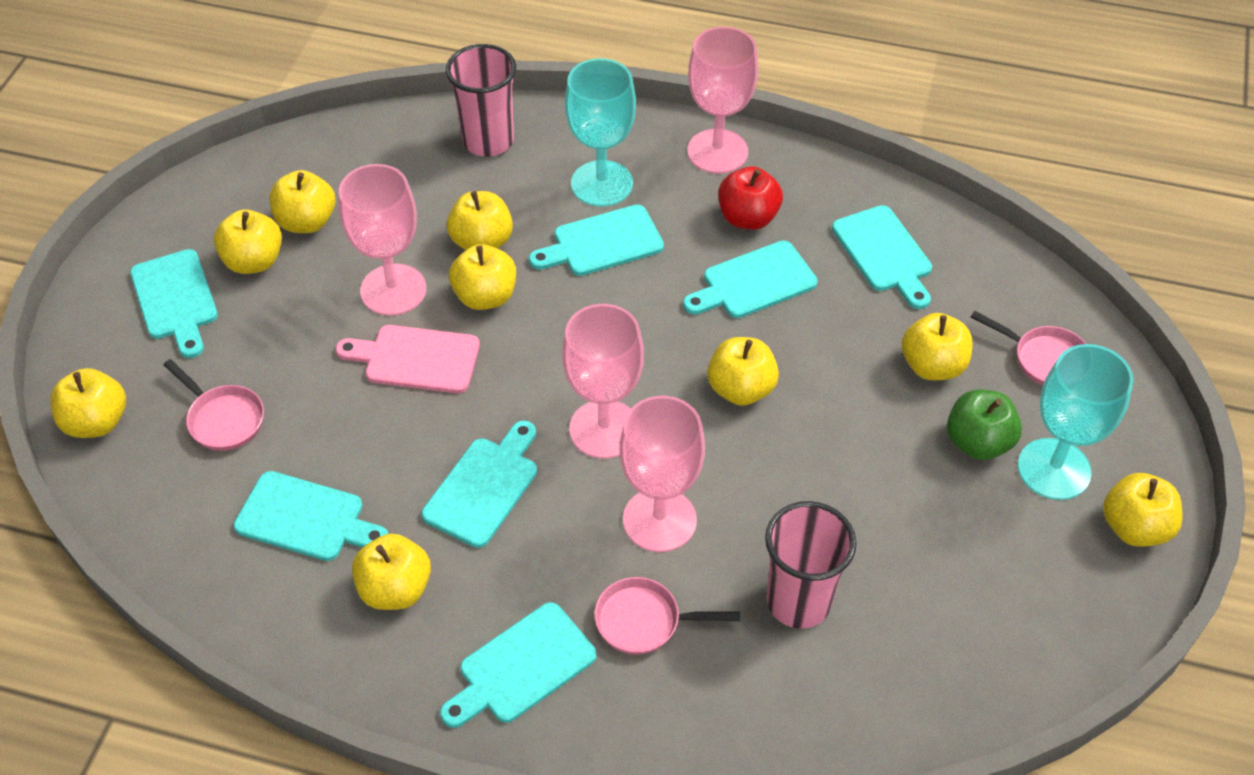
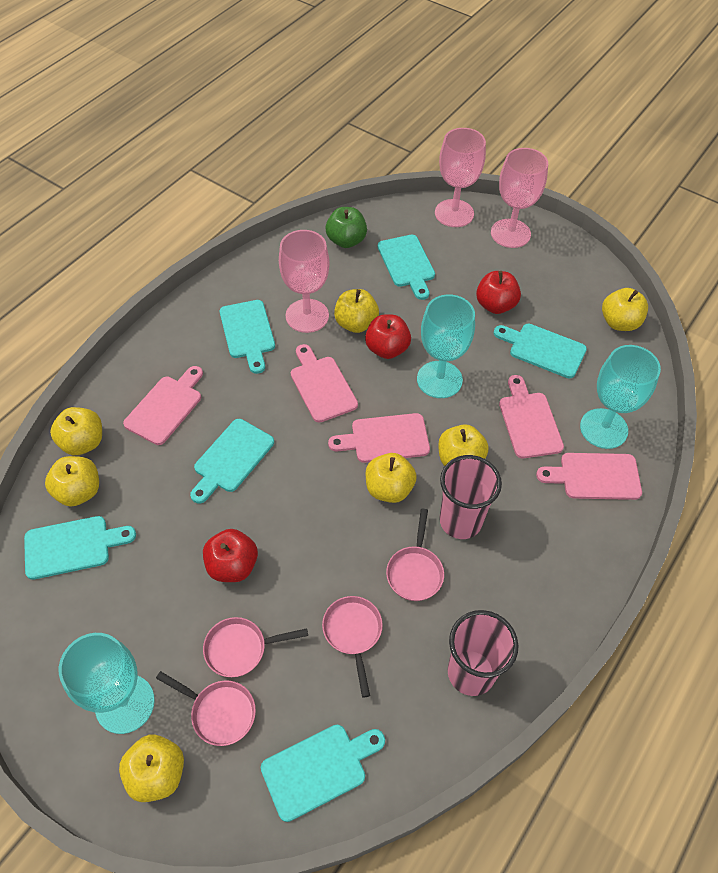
pink cutting board: [335,325,480,393] = 1 -> [123,366,203,445] [291,344,358,423] [328,413,430,463] [499,375,564,458] [536,453,642,500] = 5
pink goblet: [339,164,426,316] [562,304,644,459] [619,396,705,552] [687,26,758,174] = 4 -> [279,230,330,333] [435,128,486,227] [491,148,548,248] = 3
pink pan: [164,359,264,451] [594,577,740,655] [971,311,1086,385] = 3 -> [156,671,256,746] [203,617,308,677] [322,596,383,698] [386,509,444,601] = 4
red apple: [718,166,783,230] = 1 -> [203,529,258,582] [365,314,411,359] [476,271,521,314] = 3
turquoise cutting board: [130,249,218,358] [234,471,388,561] [422,421,537,548] [440,602,597,728] [529,205,664,276] [683,241,818,318] [832,205,932,309] = 7 -> [24,516,136,580] [190,419,274,503] [220,300,275,374] [261,725,385,822] [378,235,435,300] [494,324,587,378] = 6
turquoise goblet: [565,58,636,207] [1018,344,1134,500] = 2 -> [59,633,155,734] [417,294,475,398] [580,345,661,449] = 3
yellow apple: [50,368,126,438] [214,209,282,274] [270,170,335,233] [352,534,431,610] [447,191,513,250] [449,244,516,310] [707,337,779,406] [902,313,973,380] [1103,473,1183,547] = 9 -> [45,456,99,507] [50,407,102,455] [119,735,184,802] [334,289,379,333] [366,453,417,503] [438,424,489,466] [602,288,648,331] = 7

